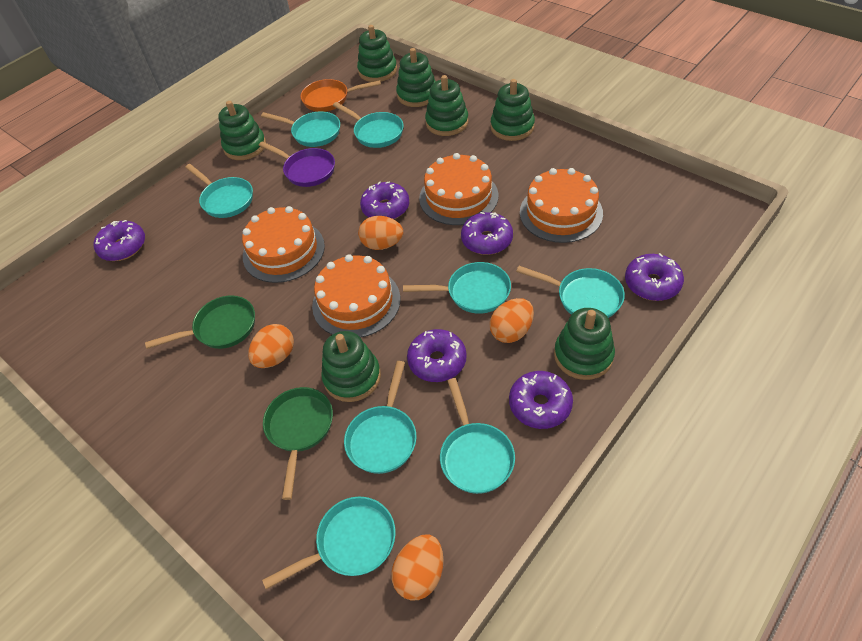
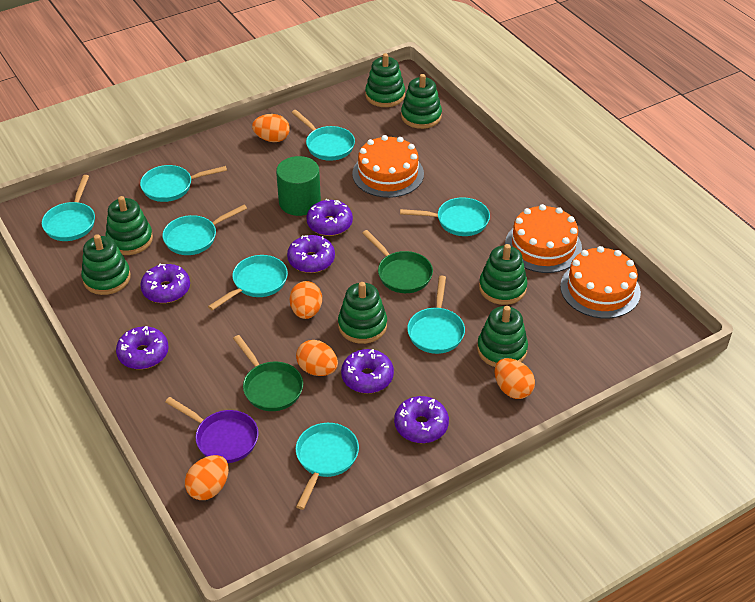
green cylinder: none = 0 -> [276,156,321,216] = 1
orange cake: [242,206,325,283] [312,254,400,338] [419,153,498,225] [520,168,603,243] = 4 -> [352,135,424,198] [505,204,582,273] [560,246,641,319] = 3
orange egg: [248,324,294,368] [358,216,403,250] [391,534,443,600] [489,298,534,343] = 4 -> [185,455,229,500] [252,114,290,142] [290,281,322,319] [296,340,338,376] [494,358,535,399] = 5
orange pan: [301,79,381,112] = 1 -> none = 0

